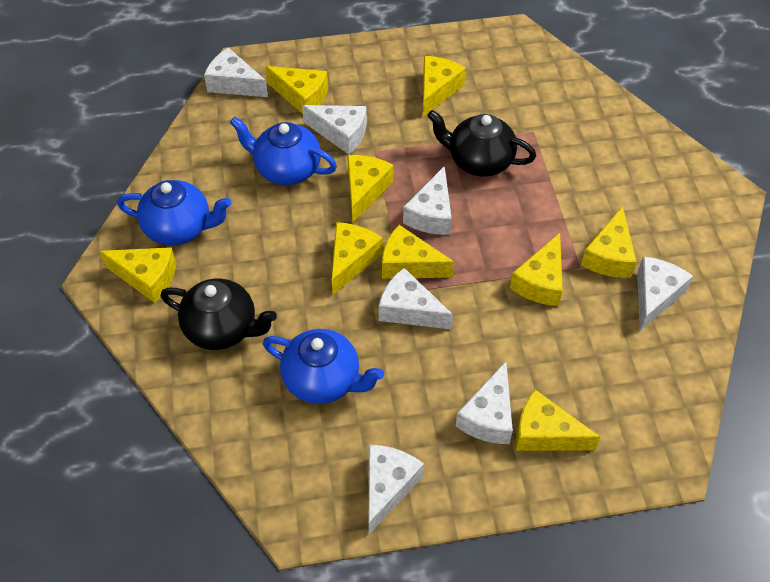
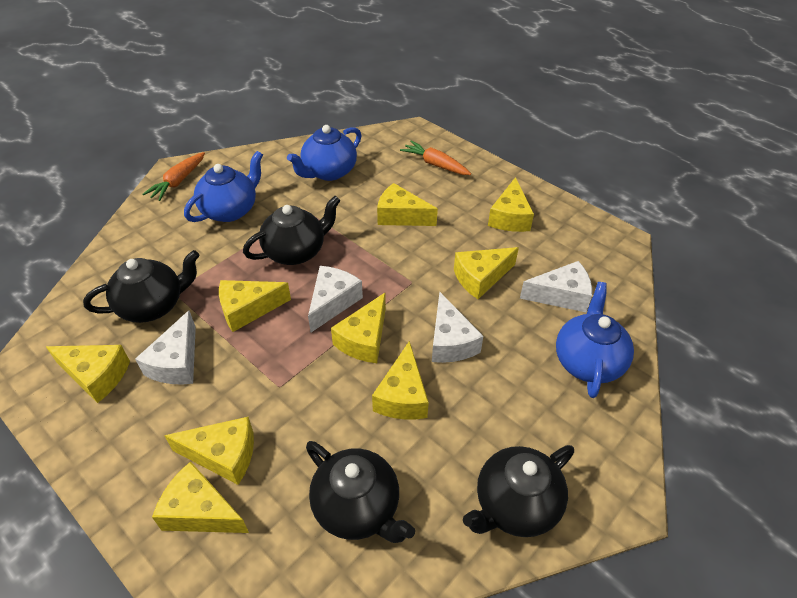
black teapot: [161,278,277,350] [427,110,536,177] = 2 -> [83,250,200,323] [243,196,341,265] [306,441,415,543] [463,445,574,537] = 4
orange carrot: none = 0 -> [143,152,205,201] [400,141,471,175] = 2
white cheese: [204,47,268,97] [302,105,367,154] [369,445,424,534] [379,268,453,329] [403,166,452,235] [456,362,513,444] [637,256,693,331] = 7 -> [135,311,196,385] [308,266,363,332] [432,292,483,363] [520,261,592,312] = 4

